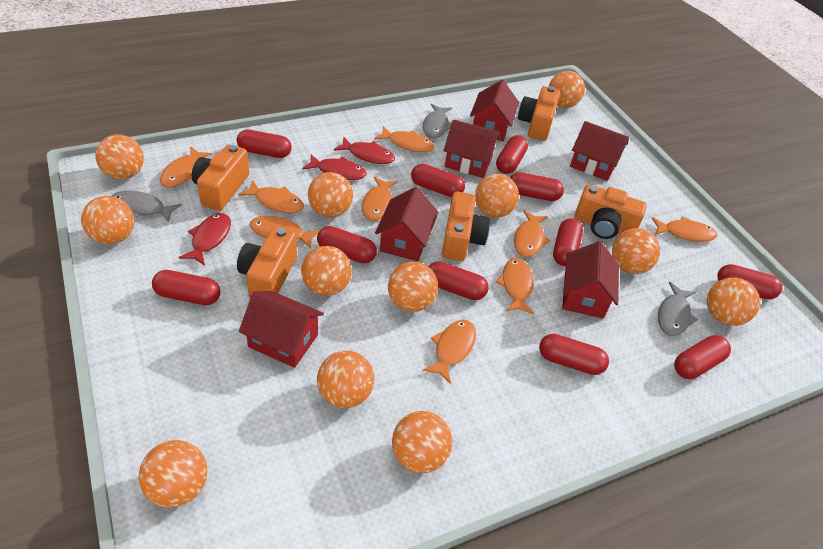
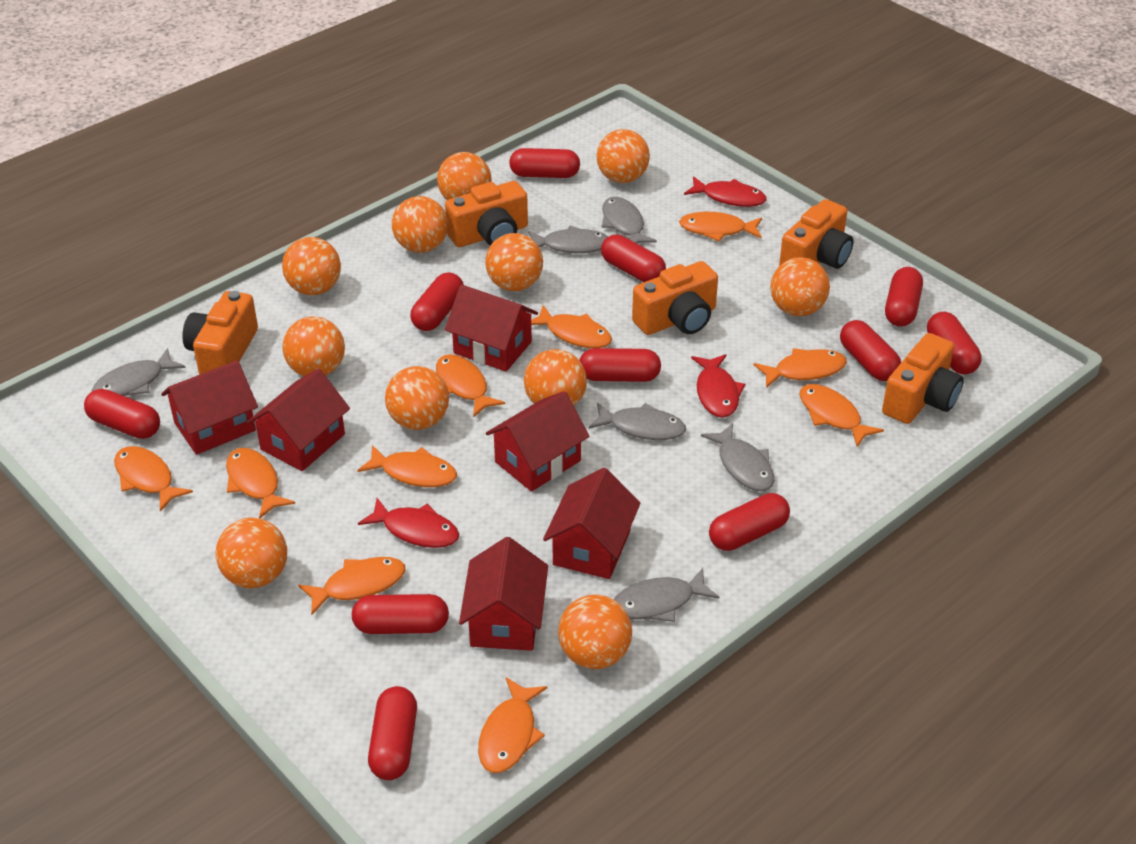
grey fish: [112,191,182,222] [423,104,452,138] [658,282,698,336] = 3 -> [92,348,185,396] [528,226,608,253] [588,403,686,440] [602,197,657,243] [614,568,719,622] [701,423,774,491] = 6
orange ball: [81,196,134,245] [95,134,144,180] [139,440,207,508] [301,246,352,296] [308,172,353,217] [317,350,374,408] [388,262,438,312] [392,411,453,473] [475,174,519,218] [549,71,585,108] [612,228,660,274] [707,278,760,326] = 12 -> [216,518,287,588] [282,237,341,295] [282,316,345,376] [385,366,449,430] [392,196,448,253] [437,152,492,200] [485,233,543,291] [524,349,587,406] [558,595,632,669] [596,129,650,183] [770,257,830,316] = 11
orange fish: [160,146,212,188] [238,180,304,213] [250,216,320,249] [362,176,398,221] [374,126,434,152] [422,320,476,384] [496,258,534,314] [514,210,551,257] [652,216,717,242] = 9 -> [114,446,193,512] [226,448,295,518] [298,557,406,615] [357,445,457,487] [436,354,505,417] [478,677,547,773] [531,305,612,348] [679,212,762,241] [754,348,847,388] [800,384,884,447] = 10

